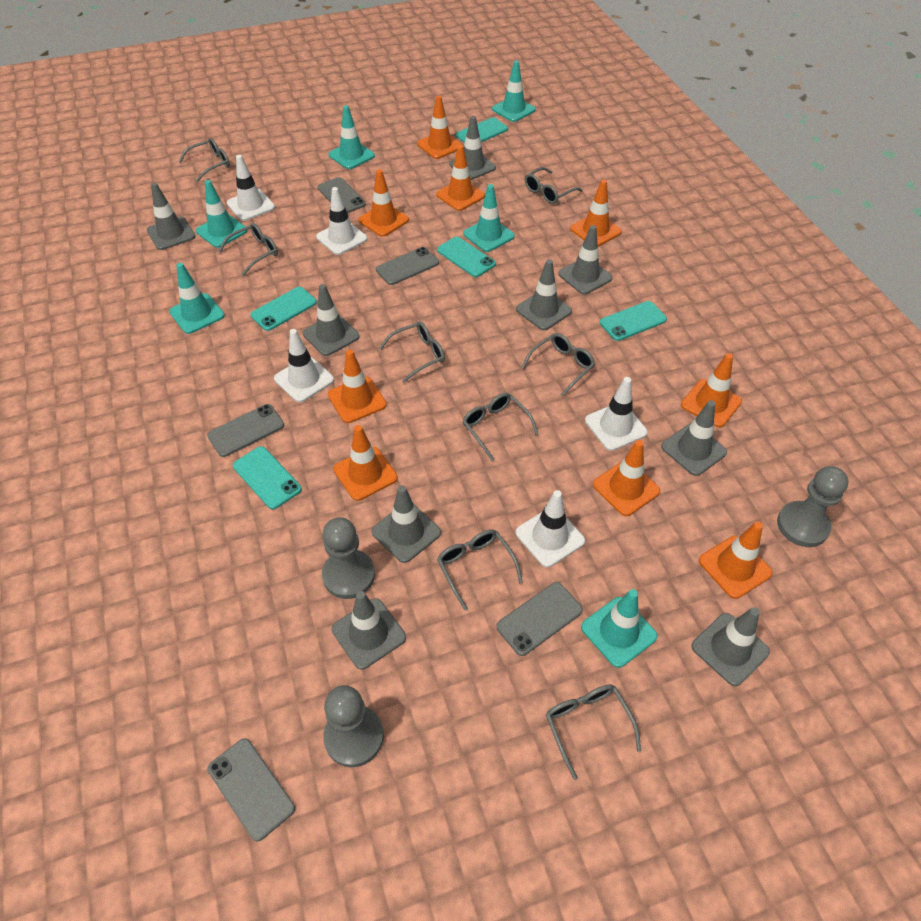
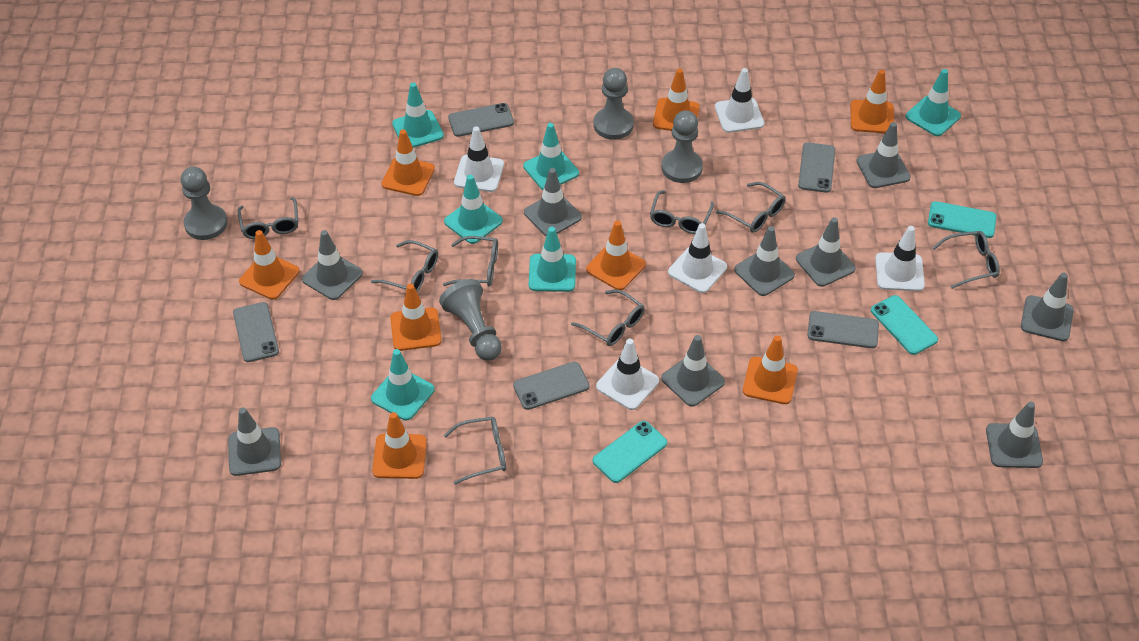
grey pawn: [322,517,375,599] [323,685,384,767] [777,466,848,547] = 3 -> [181,167,228,240] [439,279,502,361] [594,68,634,140] [661,110,703,183] = 4
orange traffic cone: [328,350,387,423] [333,425,398,501] [358,169,409,237] [417,96,462,159] [436,145,485,211] [570,179,622,247] [593,440,660,516] [681,353,742,427] [699,521,773,599] = 9 -> [239,230,299,300] [372,412,427,479] [381,129,435,196] [390,284,442,351] [586,221,646,290] [653,69,700,131] [743,335,798,404] [851,70,894,133] = 8
turquoise phone: [233,446,302,510] [250,287,317,331] [437,237,496,277] [456,117,508,143] [600,301,667,341] = 5 -> [593,421,667,483] [871,295,938,355] [928,201,997,238] = 3

